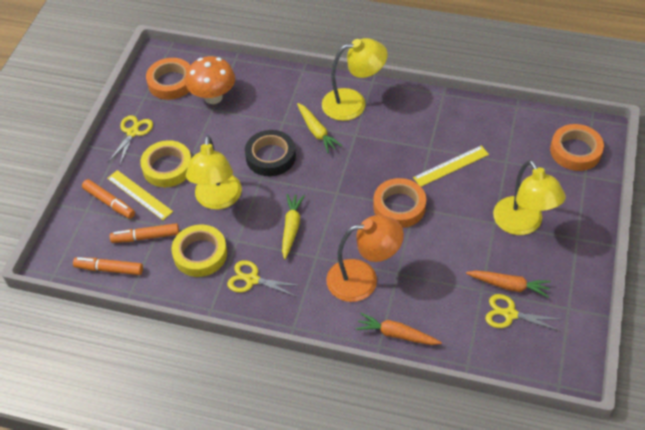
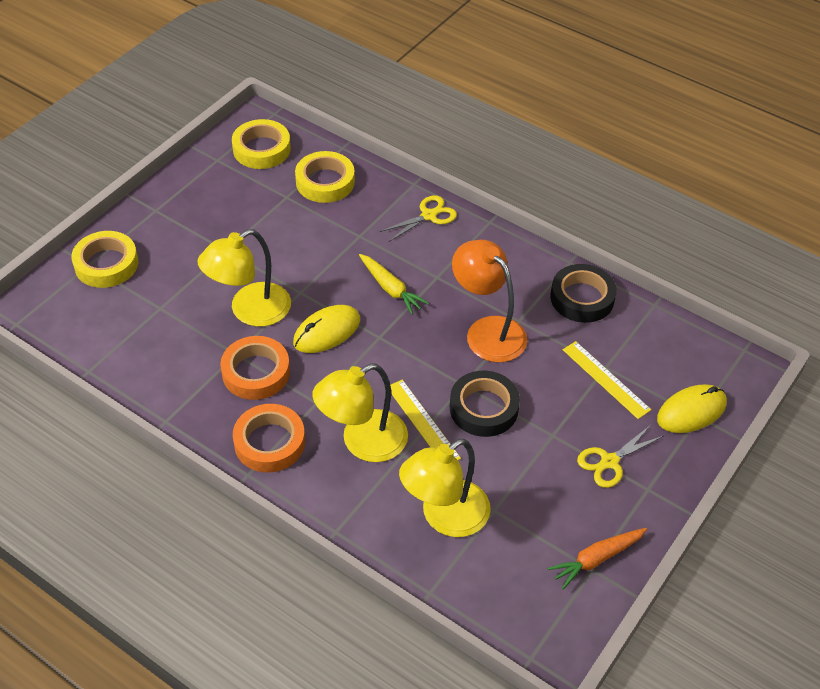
black tape: [245,130,296,176] = 1 -> [450,371,520,437] [550,264,617,323] = 2
orange carrot: [355,313,442,345] [466,271,551,297] = 2 -> [547,528,647,589] = 1
orange marker: [73,257,143,275] [82,179,135,219] [110,223,179,243] = 3 -> none = 0
orange mushroom: [185,56,235,104] = 1 -> none = 0
orange tape: [146,58,190,100] [373,178,426,228] [550,124,604,171] = 3 -> [220,336,290,400] [233,404,305,473] = 2
yellow carrot: [282,194,305,259] [297,103,343,153] = 2 -> [359,254,429,315] = 1
yellow mouse: none = 0 -> [293,305,360,353] [657,384,727,433] = 2
yellow scissors: [108,115,153,165] [227,260,302,297] [485,294,563,331] = 3 -> [380,195,457,242] [577,425,663,488] = 2
yellow tape: [140,140,191,187] [171,225,227,277] = 2 -> [72,231,138,288] [232,119,291,169] [295,151,355,203] = 3

